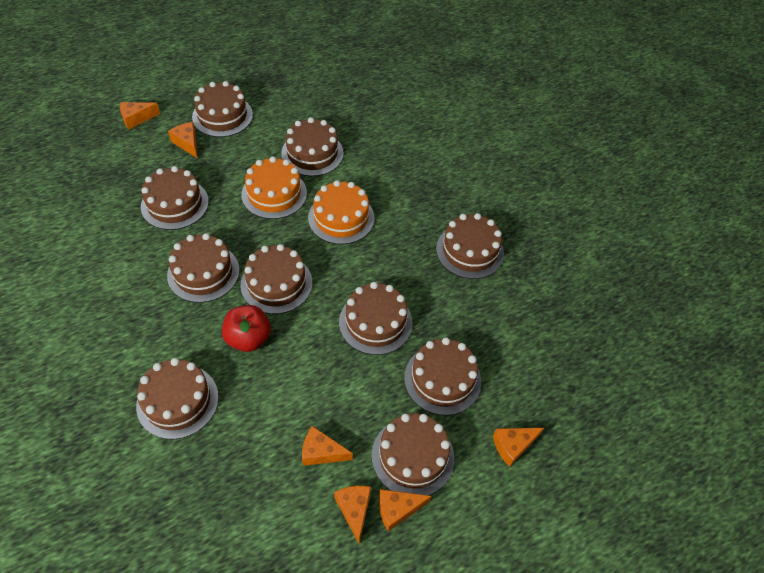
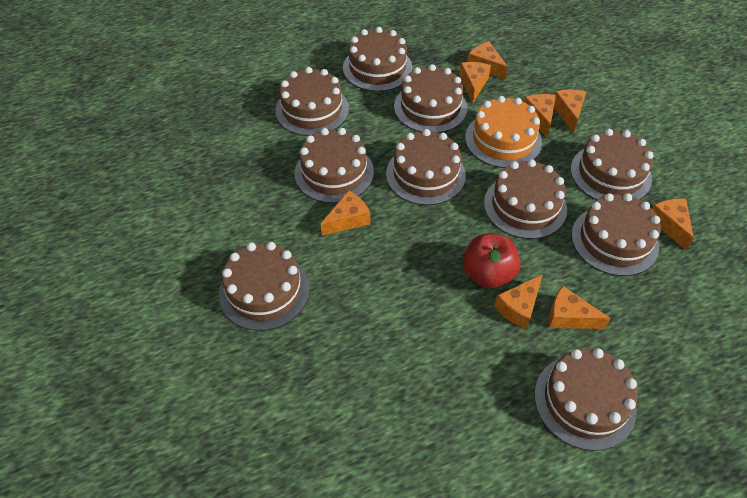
orange cake: [241,157,307,219] [308,180,374,244] = 2 -> [465,96,542,168] = 1
orange cheese: [120,102,160,129] [168,122,198,159] [302,426,353,466] [334,486,371,543] [379,489,432,531] [493,428,544,467] = 6 -> [321,190,370,236] [459,62,491,103] [467,41,508,79] [494,274,543,329] [524,94,556,137] [548,286,611,329] [554,90,586,133] [652,199,694,250] = 8

